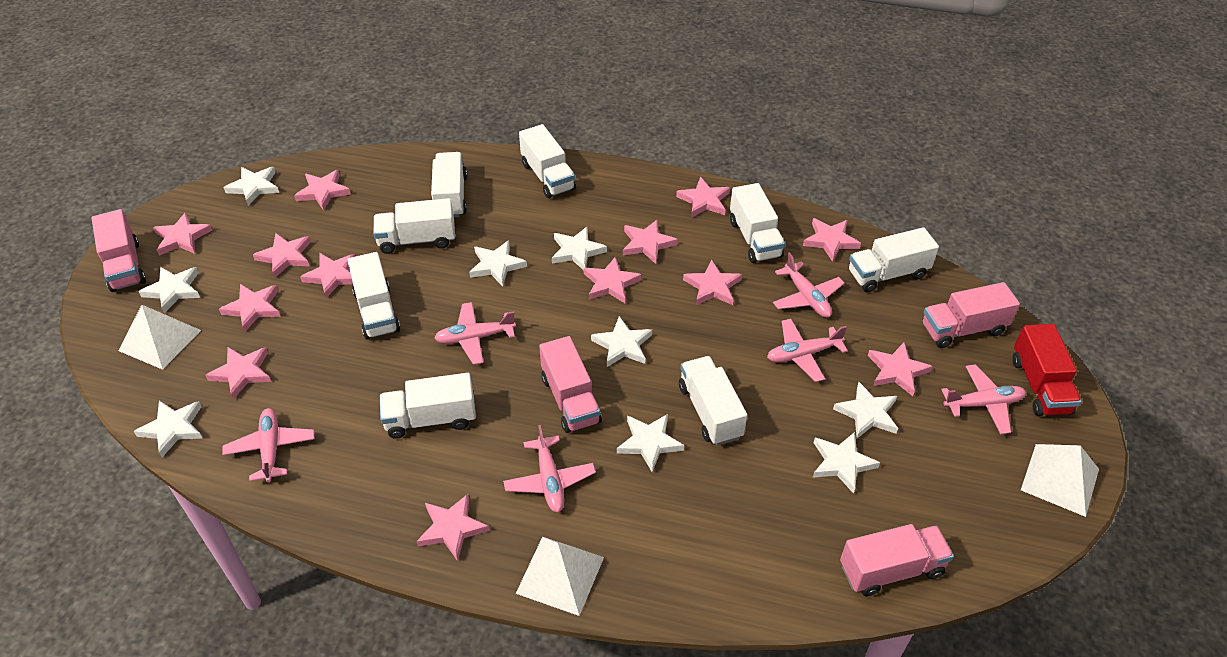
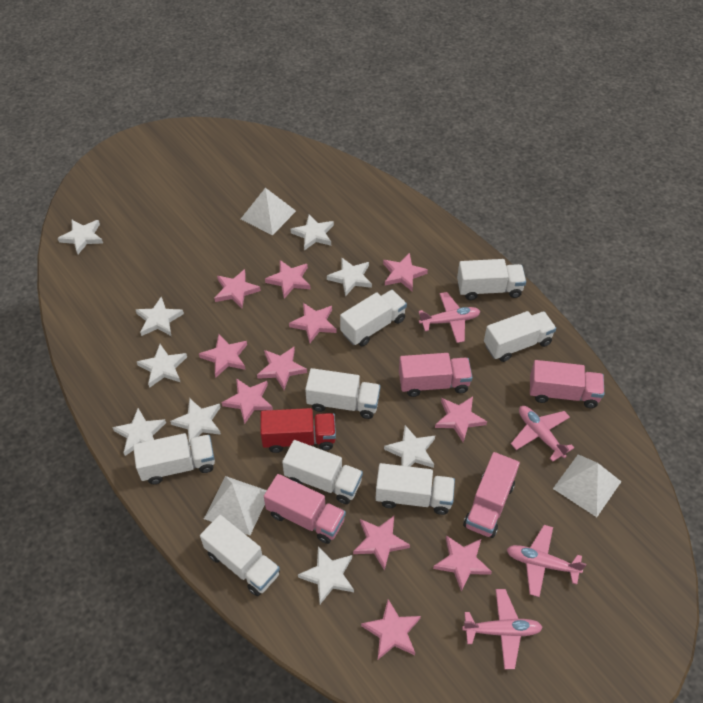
pink plane: [222,408,315,482] [434,302,516,365] [503,425,596,512] [767,319,848,382] [773,253,845,318] [941,364,1026,434] = 6 -> [418,292,481,343] [462,589,543,669] [507,525,586,597] [511,406,574,462] = 4
pink star: [153,212,212,256] [205,347,271,400] [219,284,281,332] [253,233,311,278] [294,170,351,211] [300,253,355,298] [416,494,489,561] [584,256,641,303] [623,220,678,264] [676,177,730,218] [683,259,742,305] [803,218,861,262] [868,342,933,396] = 13 -> [199,334,247,377] [214,269,261,309] [221,378,273,424] [257,347,307,390] [265,260,310,299] [289,303,337,343] [353,516,410,571] [361,599,421,659] [383,253,428,291] [433,535,492,592] [435,396,487,442] = 11

